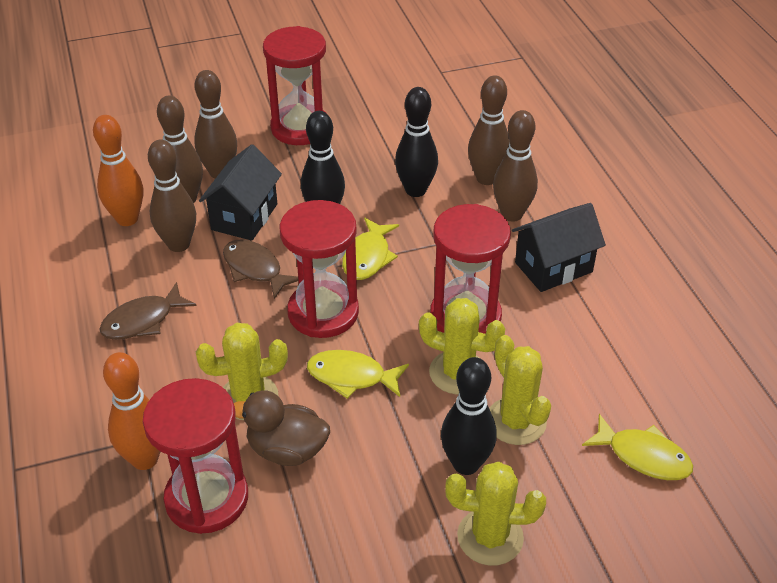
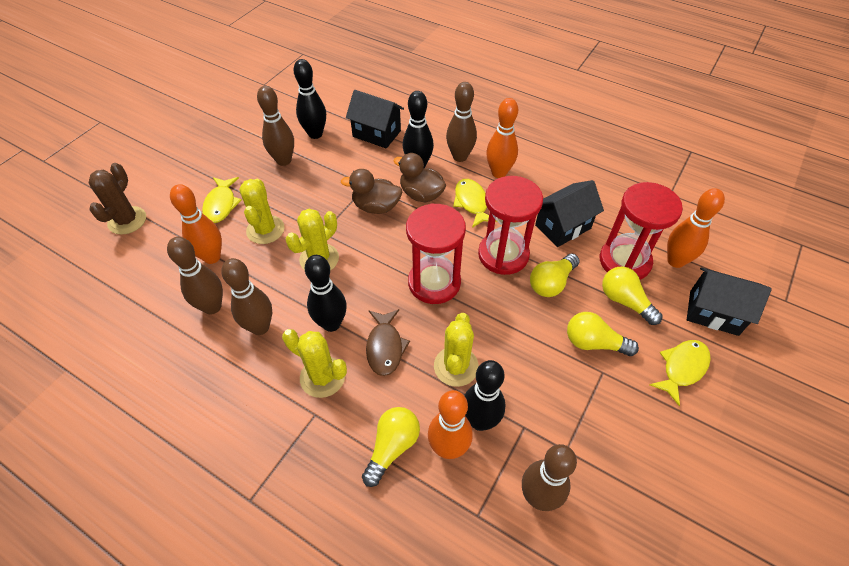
black bowling pin: [301,111,345,204] [395,87,438,197] [441,357,497,475] = 3 -> [294,59,326,139] [305,255,347,332] [403,91,434,168] [464,360,506,431] = 4
black house: [199,144,282,241] [512,203,606,292] = 2 -> [346,90,404,149] [535,180,604,247] [687,267,772,336] = 3
brown cactus: none = 0 -> [89,163,146,235] = 1
brown duck: [234,390,330,466] = 1 -> [341,169,402,214] [393,153,446,202] = 2
brown fish: [99,282,196,340] [223,239,299,299] = 2 -> [366,309,410,376] = 1
orange bowling pin: [93,115,143,226] [103,352,160,470] = 2 -> [170,184,222,264] [428,390,473,459] [486,98,518,178] [667,188,725,268] = 4
red hourglass: [143,378,248,534] [263,26,326,145] [280,200,359,338] [430,204,511,334] = 4 -> [406,203,466,304] [478,176,543,275] [600,182,683,280] = 3
yellow light bulb: none = 0 -> [362,407,420,487] [530,254,580,297] [567,312,639,356] [602,266,663,325] = 4

